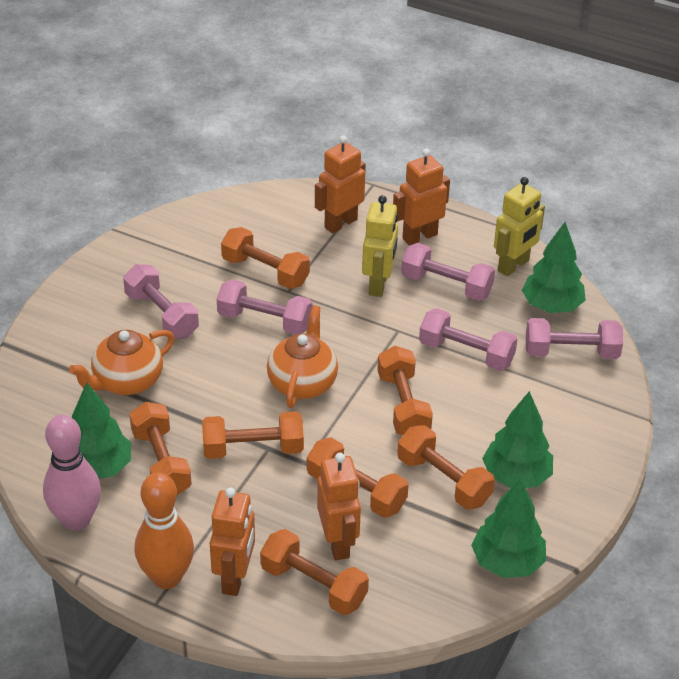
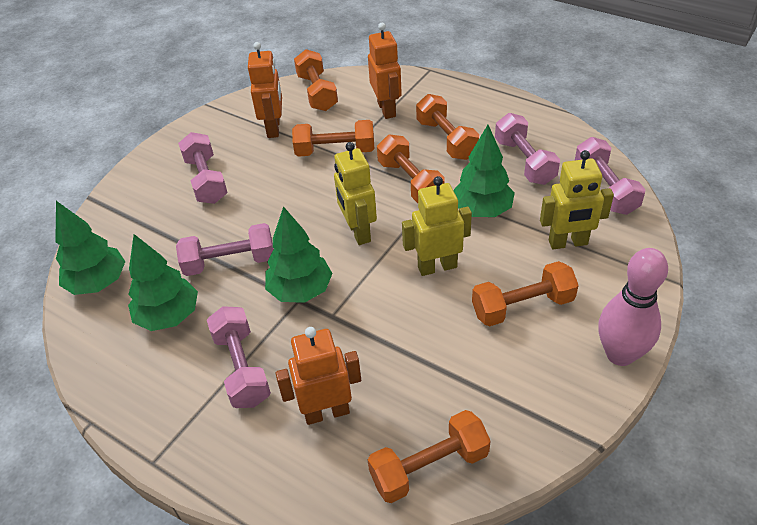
orange bowling pin: [134,472,194,589] = 1 -> none = 0
orange dumbbell: [129,402,192,495] [202,411,304,459] [221,227,310,289] [260,529,369,615] [307,438,409,518] [377,346,433,435] [397,425,495,510] = 7 -> [292,120,374,157] [294,49,338,111] [368,410,491,503] [377,134,445,203] [416,94,479,160] [472,261,579,326] = 6
orange robot: [210,488,255,596] [315,135,366,233] [317,453,361,560] [393,148,450,246] = 4 -> [248,42,282,138] [276,327,361,425] [368,23,402,119] = 3
orange teapot: [69,330,174,395] [267,306,338,408] = 2 -> none = 0
yellow robot: [362,195,398,297] [494,177,545,276] = 2 -> [334,142,377,245] [402,176,472,276] [540,150,614,249] = 3

